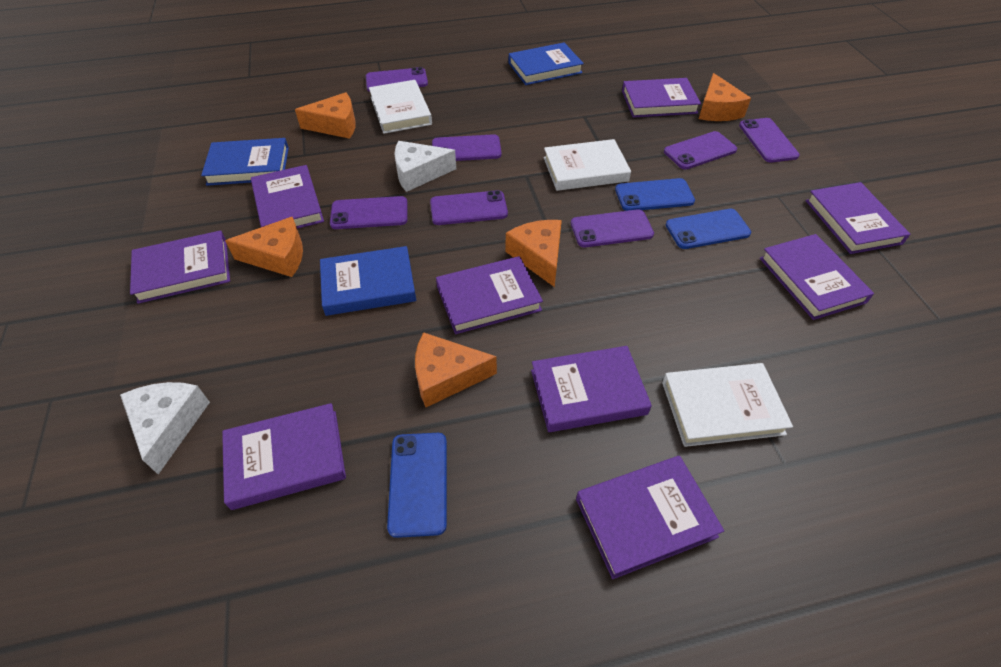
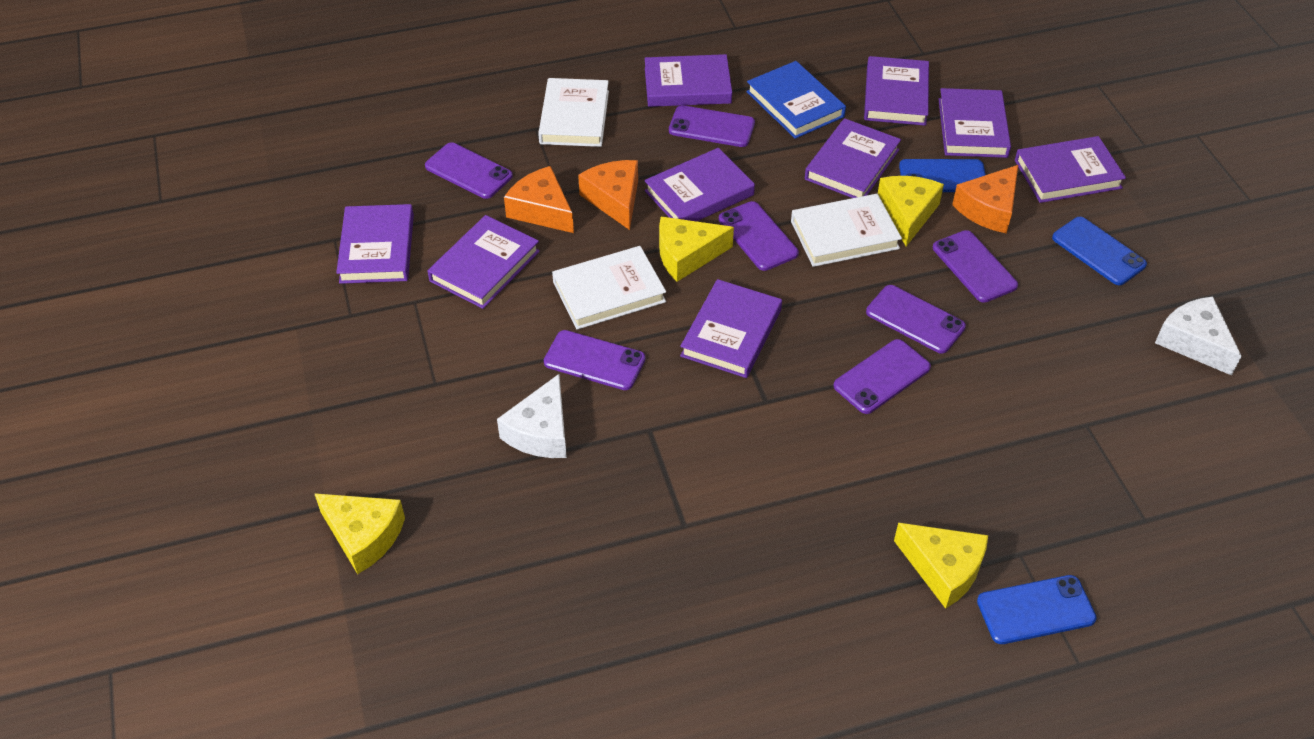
blue book: [201,138,289,186] [320,246,416,316] [509,42,584,85] = 3 -> [746,61,846,139] = 1
orange cheese: [225,217,303,277] [295,92,356,139] [415,332,497,407] [506,220,562,287] [699,73,751,121] = 5 -> [504,166,574,233] [578,160,638,230] [952,165,1018,234] = 3
yellow cheese: none = 0 -> [314,493,405,574] [659,217,734,282] [878,176,944,246] [894,523,988,609] = 4

